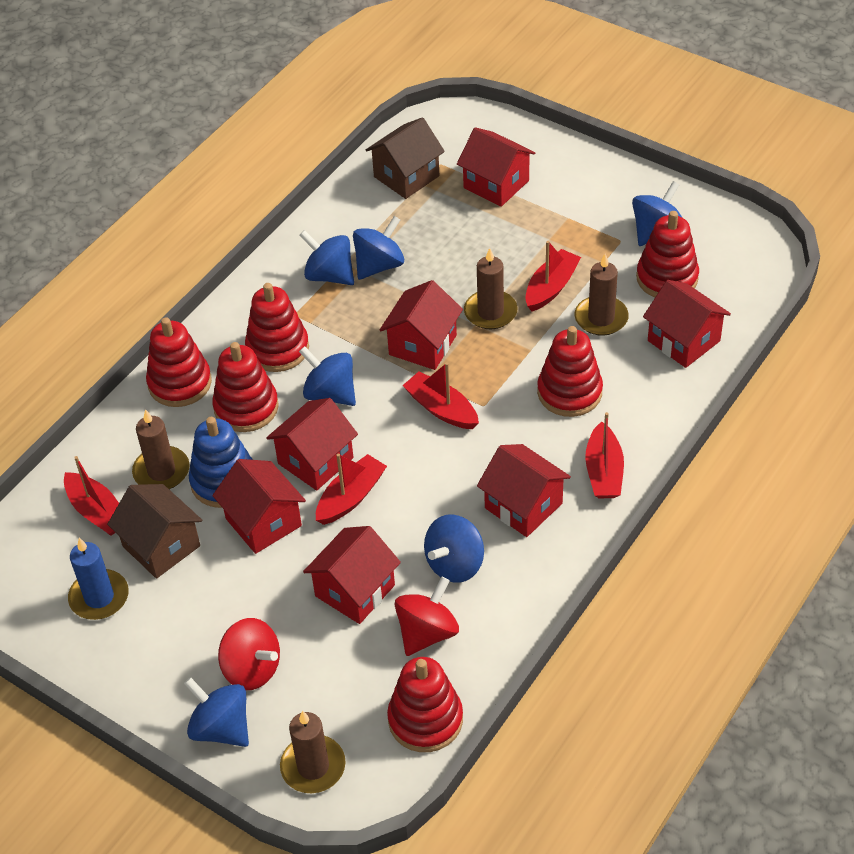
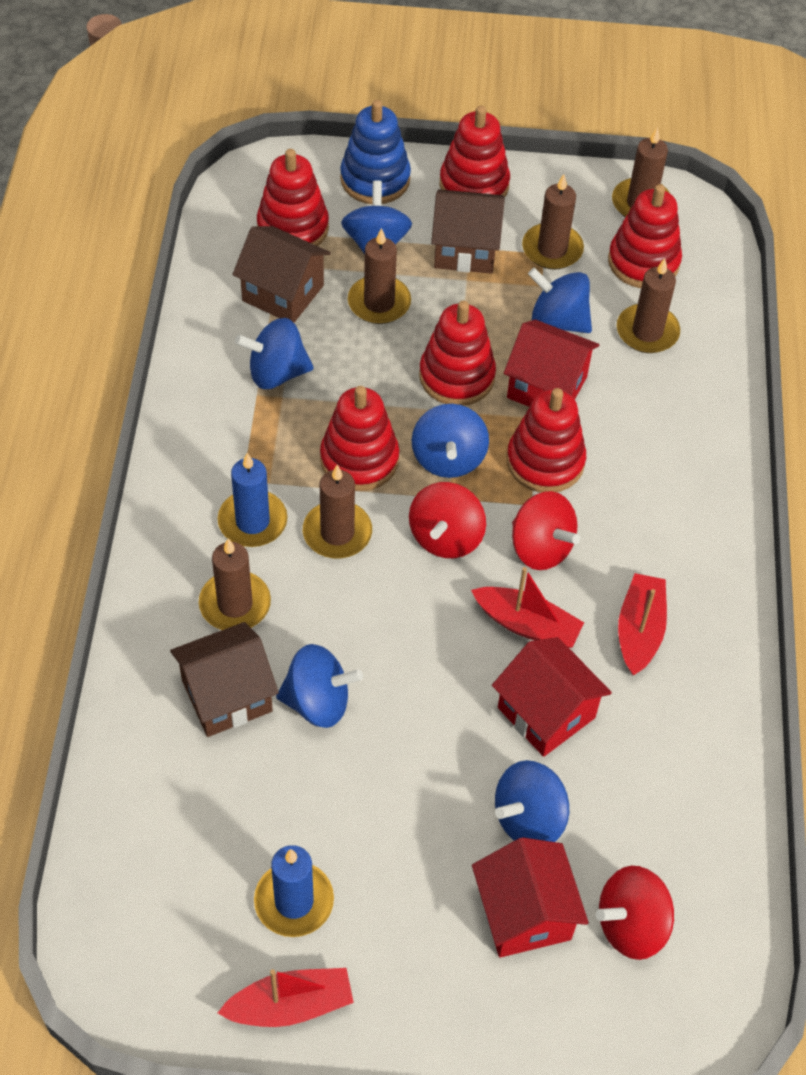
blue candle: [68,538,129,620] = 1 -> [217,453,287,547] [254,845,334,937] = 2
brown candle: [132,409,189,489] [280,711,346,793] [464,248,517,329] [575,254,629,336] = 4 -> [199,538,271,630] [303,465,372,558] [348,228,411,324] [522,174,584,270] [612,127,670,217] [617,258,680,353] = 6
brown house: [107,484,202,579] [366,117,445,199] = 2 -> [170,622,279,737] [232,226,331,323] [431,189,505,274] = 3
red boat: [64,456,119,536] [316,453,387,525] [402,362,479,429] [526,241,581,312] [585,412,624,499] = 5 -> [218,968,354,1027] [471,567,584,648] [618,573,667,676] = 3
red house: [212,459,306,554] [266,398,358,491] [303,526,401,624] [380,280,463,370] [457,127,535,207] [477,444,571,537] [643,280,731,368] = 7 -> [472,837,589,958] [492,637,612,757] [504,319,599,407] = 3
red spinning top: [218,618,280,690] [395,577,459,656] = 2 -> [409,482,486,558] [512,491,580,570] [596,866,674,960] = 3

